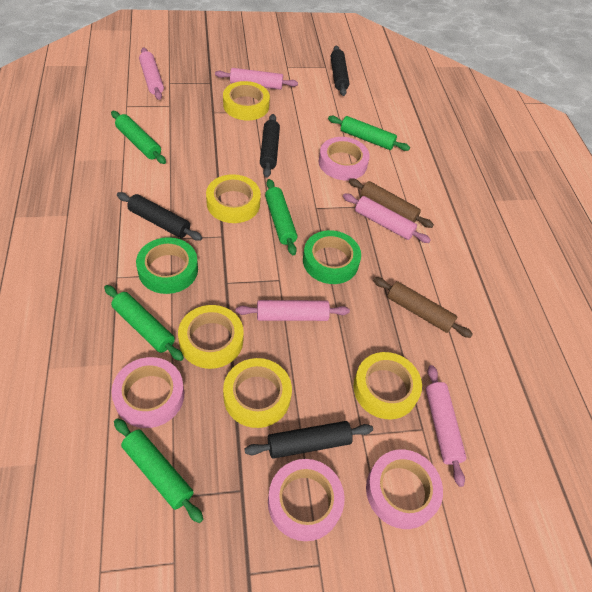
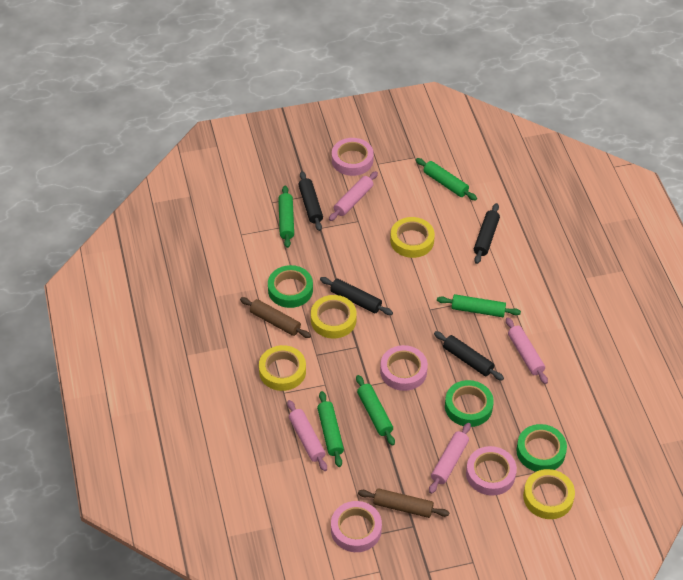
green tape: [136,237,198,294] [303,230,361,284] = 2 -> [268,265,313,308] [445,380,494,427] [516,424,567,472] = 3
pink rolling pin: [139,48,164,100] [215,68,298,90] [236,300,350,321] [343,193,431,243] [426,365,467,487] = 5 -> [287,400,327,471] [329,171,378,221] [429,423,471,494] [506,317,548,384] = 4
yellow tape: [178,305,244,369] [206,174,261,223] [223,81,270,120] [223,358,292,428] [353,352,422,419] = 5 -> [259,345,306,391] [311,295,357,338] [390,217,435,258] [523,469,575,519] = 4

